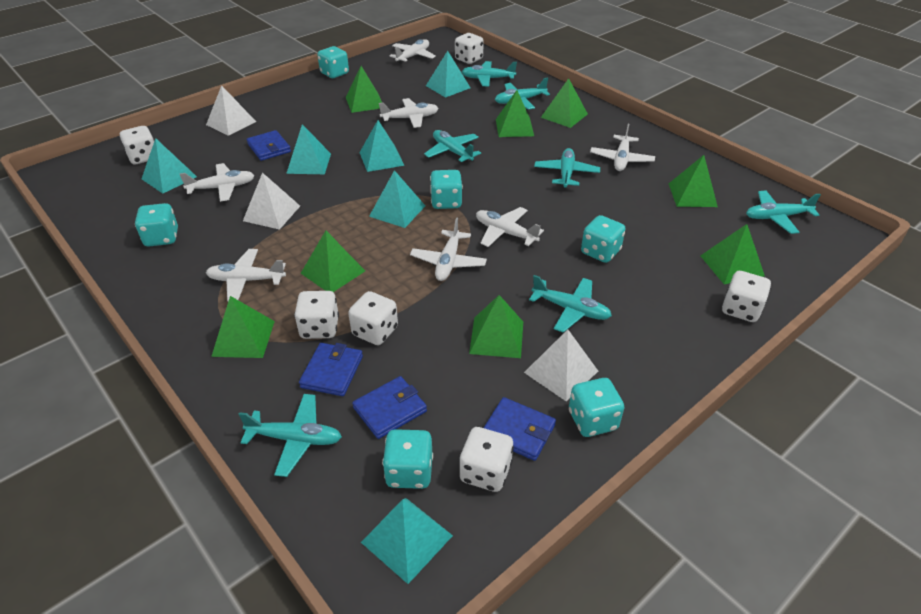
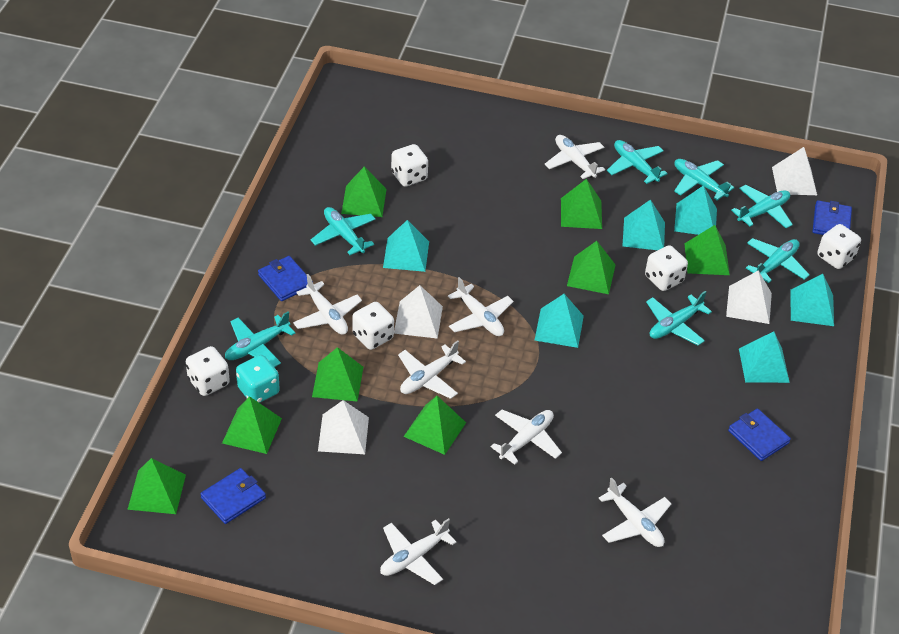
turquoise dice: [135,203,178,246] [317,46,349,78] [382,429,433,489] [430,170,463,209] [569,378,624,437] [581,215,625,263] = 6 -> [236,355,280,403] = 1
white dice: [120,126,154,164] [294,291,339,339] [348,291,398,345] [455,33,484,64] [459,427,514,492] [722,271,771,322] = 6 -> [186,346,230,396] [352,302,394,350] [391,144,428,187] [645,245,688,291] [817,224,861,269] = 5
white pyramid: [206,85,256,136] [243,172,300,230] [524,329,598,401] = 3 -> [318,400,369,454] [394,285,443,339] [726,270,772,324] [772,147,817,195] = 4

